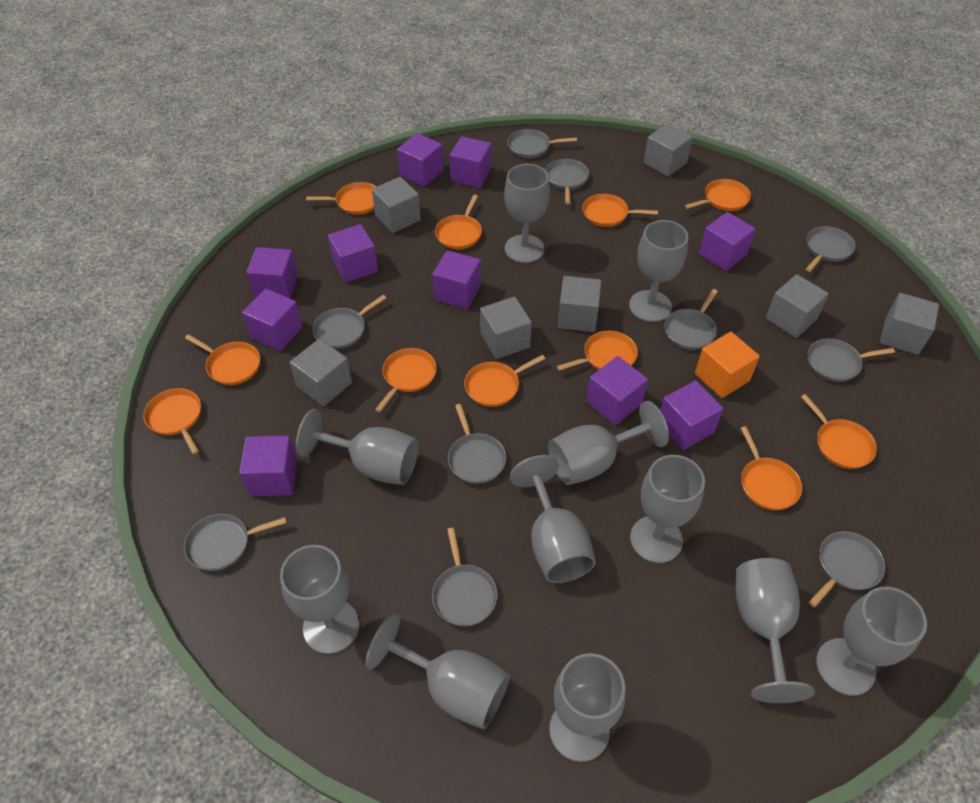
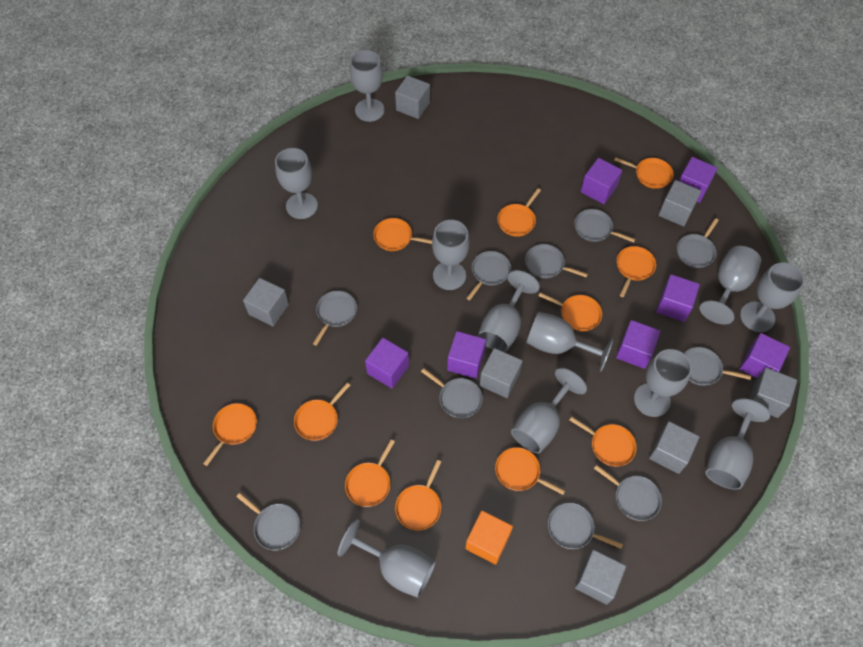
purple cube: [239,435,297,496] [242,289,303,351] [246,247,298,299] [328,224,378,283] [397,133,444,187] [432,250,481,309] [450,137,491,188] [586,356,648,425] [660,381,723,450] [699,212,756,271] = 10 -> [365,338,409,389] [447,331,486,379] [581,158,622,204] [616,320,661,369] [656,274,700,322] [679,157,718,203] [740,333,790,378] = 7

